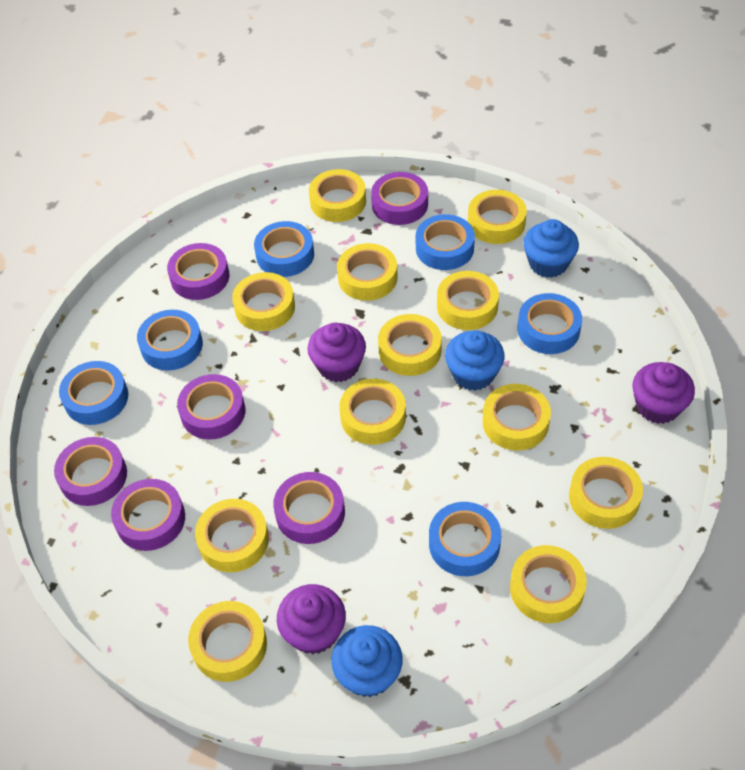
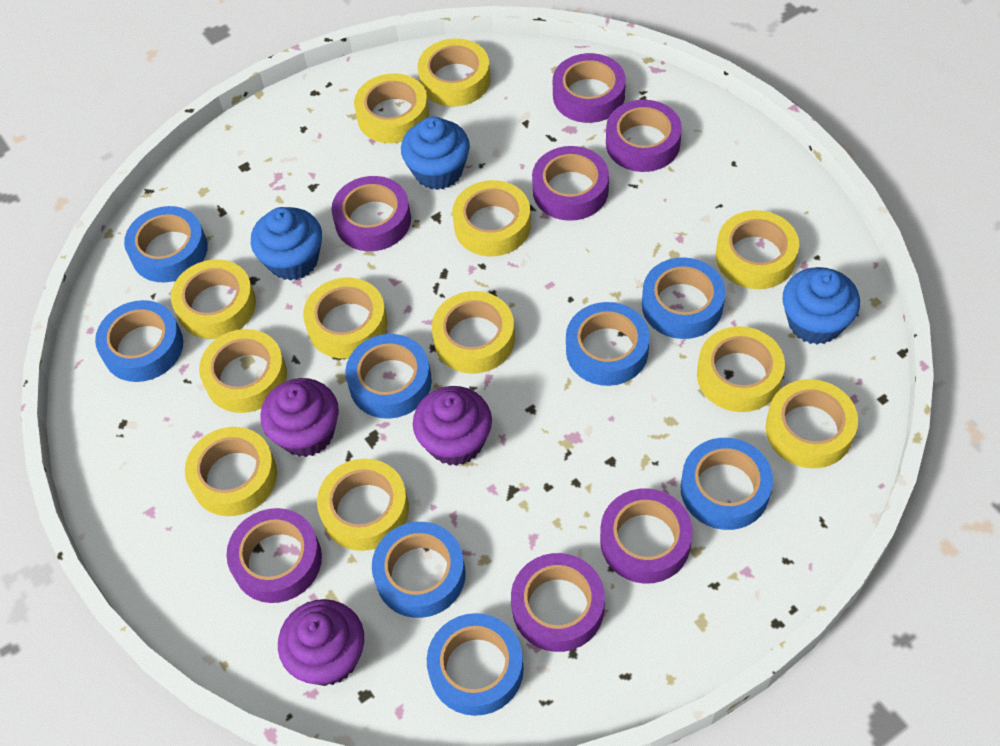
blue tape: [59,361,128,425] [137,310,203,371] [254,221,314,277] [416,214,475,270] [429,502,501,576] [517,293,582,354] = 6 -> [95,300,183,382] [124,206,208,282] [345,334,432,419] [372,522,466,618] [427,613,524,716] [566,302,650,386] [642,257,726,339] [681,438,773,530] = 8
purple tape: [54,437,127,506] [111,479,185,551] [167,243,229,300] [177,374,245,440] [273,472,345,544] [371,172,428,225] = 6 -> [226,508,322,603] [331,176,411,251] [511,553,605,652] [532,146,609,221] [553,53,626,123] [600,488,693,584] [606,100,682,172] = 7

